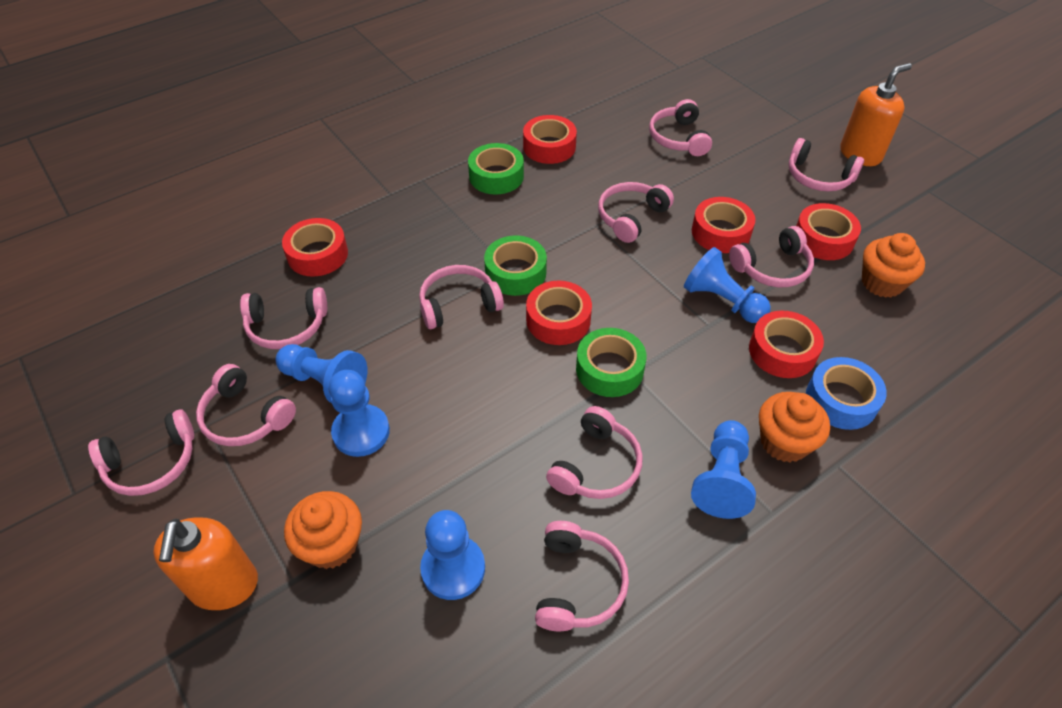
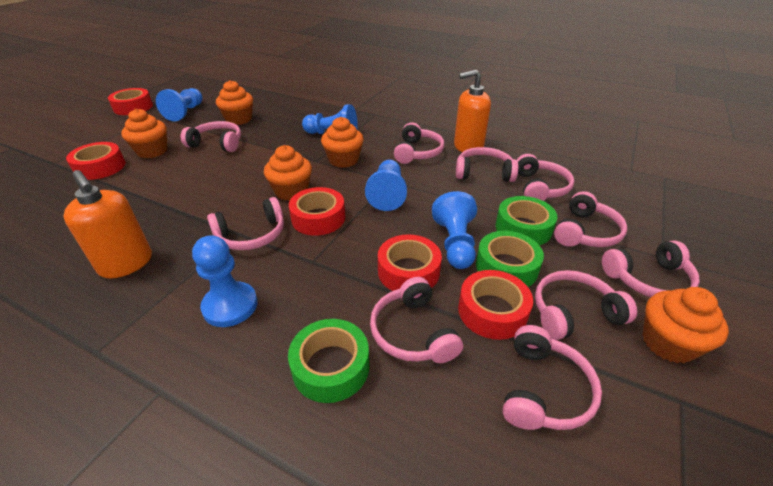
blue tape: [806,357,887,430] = 1 -> none = 0
orange cupcake: [284,491,362,569] [759,392,830,462] [862,233,925,298] = 3 -> [121,109,167,158] [216,80,253,125] [264,145,312,201] [321,117,364,168] [642,287,729,363] = 5
red tape: [282,218,348,277] [523,115,577,164] [526,281,592,345] [692,197,755,253] [749,310,824,378] [796,203,861,260] = 6 -> [66,142,125,180] [108,88,153,115] [289,187,345,236] [378,234,442,291] [458,270,533,340] = 5

